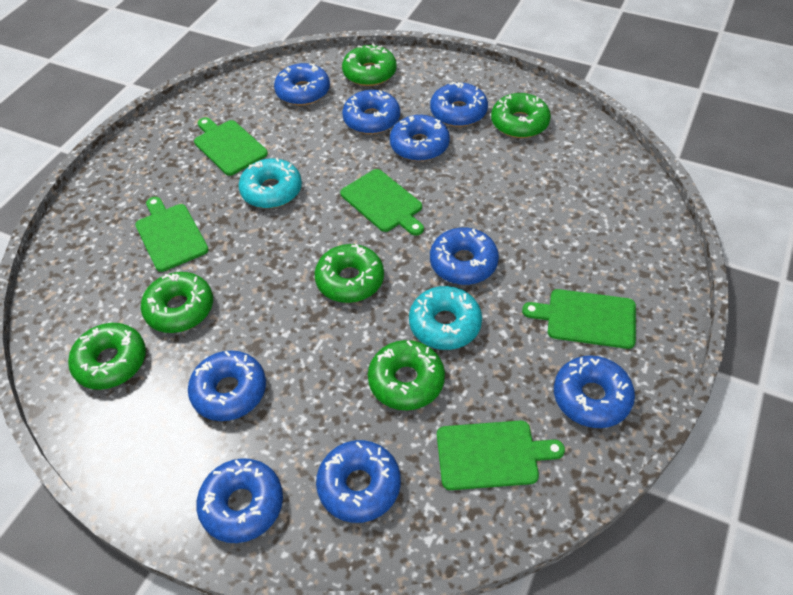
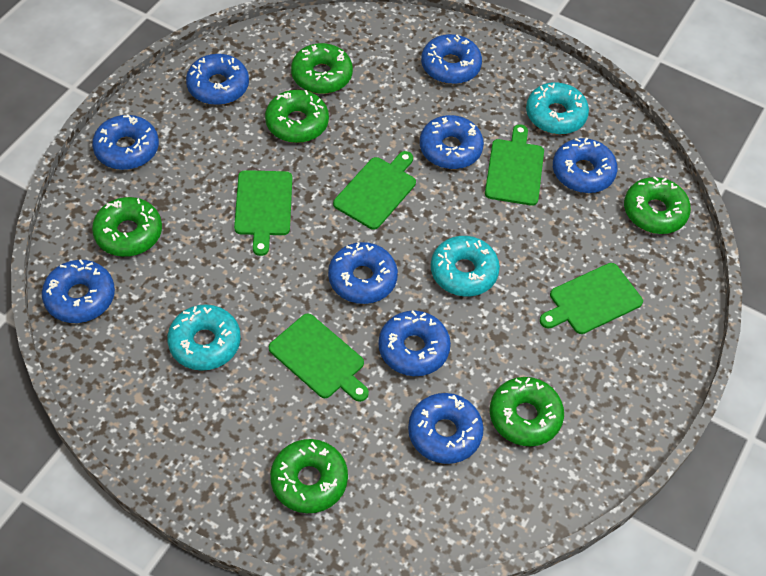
turquoise donut: [238,158,302,208] [409,286,482,350] = 2 -> [167,304,241,371] [431,236,500,297] [526,82,589,134] = 3

